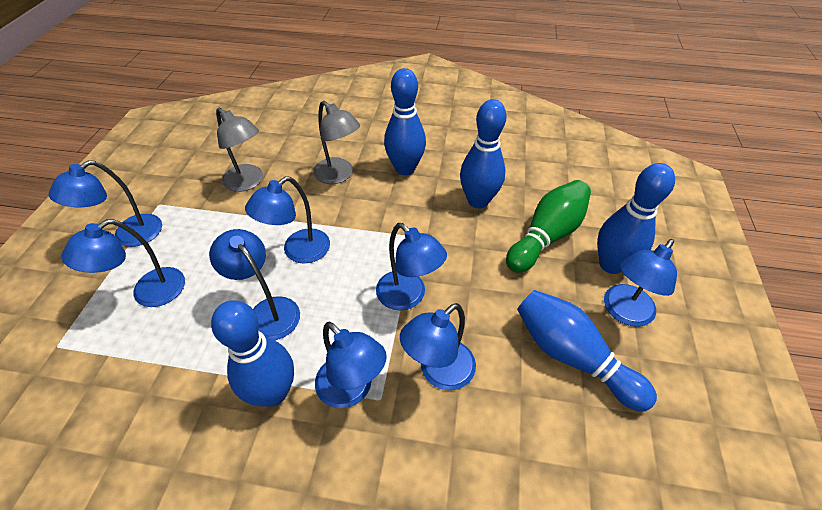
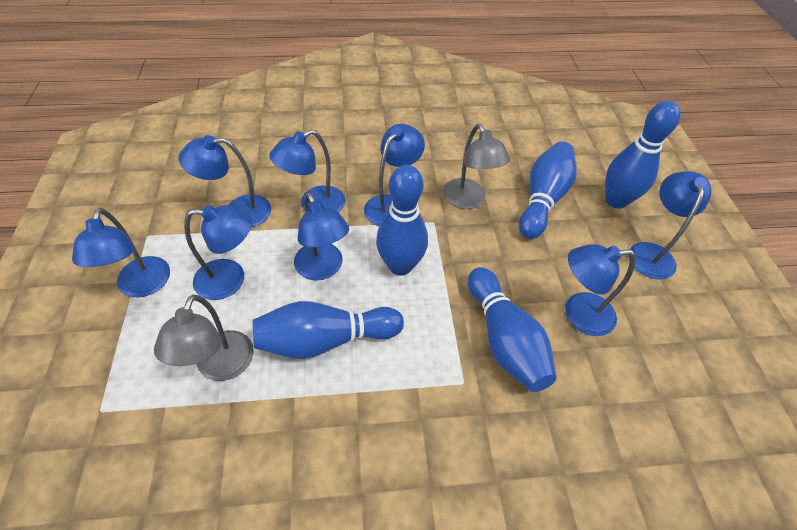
green bowling pin: [506,180,591,273] = 1 -> none = 0

